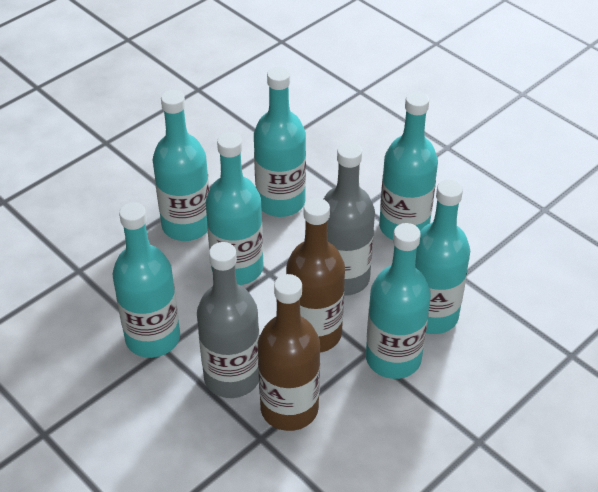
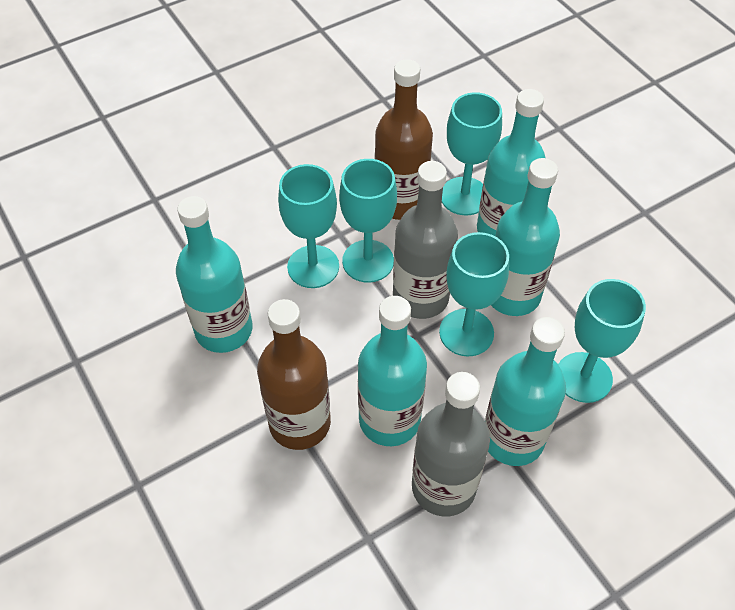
turquoise bottle: [112,202,180,358] [153,90,209,241] [206,132,263,285] [254,67,306,217] [366,223,431,379] [379,91,438,240] [415,179,470,334] = 7 -> [176,196,252,353] [358,296,427,446] [477,89,546,236] [485,317,566,466] [491,158,560,316] = 5
turquoise goblet: none = 0 -> [278,164,339,288] [339,159,397,283] [439,232,509,357] [442,92,502,215] [558,279,646,403] = 5

